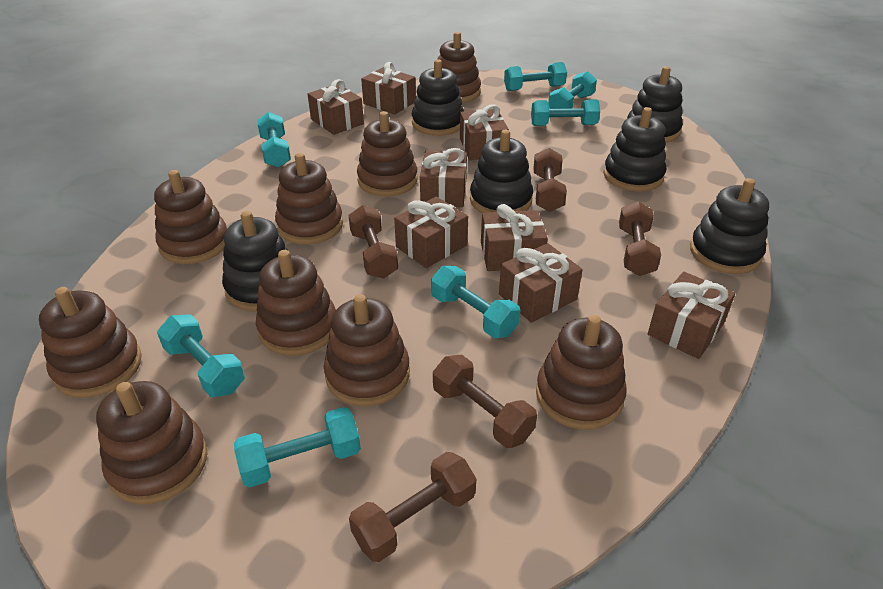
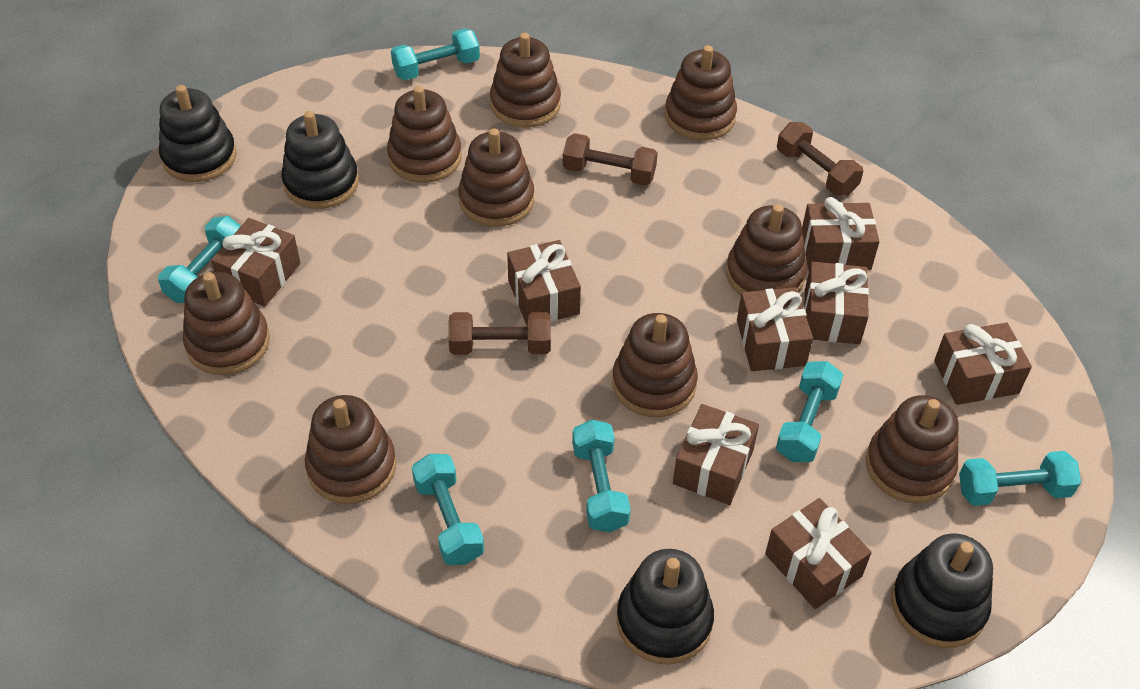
black stacking toy: [222,211,288,311] [412,60,464,136] [470,130,533,213] [603,107,666,192] [627,66,683,143] [690,178,769,274] = 6 -> [159,85,237,182] [281,111,359,209] [617,549,714,665] [891,533,993,648] = 4
brown dumbbell: [348,205,398,278] [349,452,476,562] [433,355,537,448] [533,148,567,212] [619,201,661,276] = 5 -> [448,312,551,355] [563,133,658,186] [777,122,863,195] = 3
turquoise dumbbell: [157,314,245,397] [234,407,361,487] [257,112,291,168] [431,266,521,338] [504,62,567,91] [531,99,600,126] [548,71,597,109] = 7 -> [158,216,241,303] [391,28,480,80] [412,454,484,565] [572,420,631,532] [776,361,843,462] [959,451,1081,506] = 6

